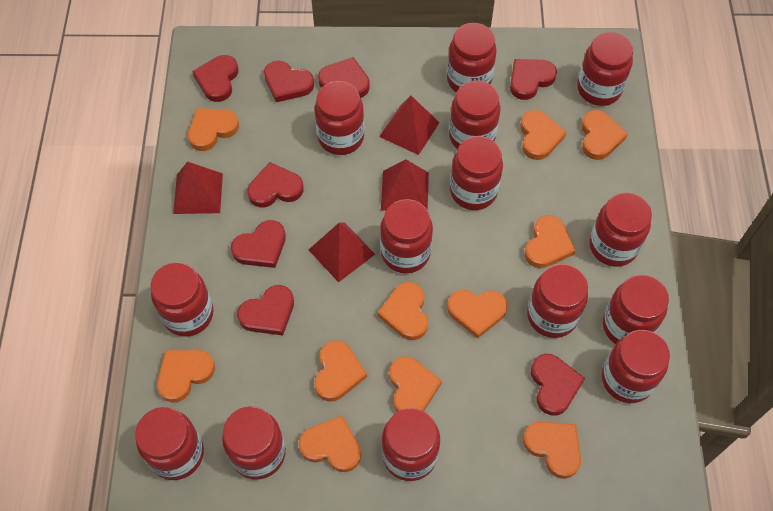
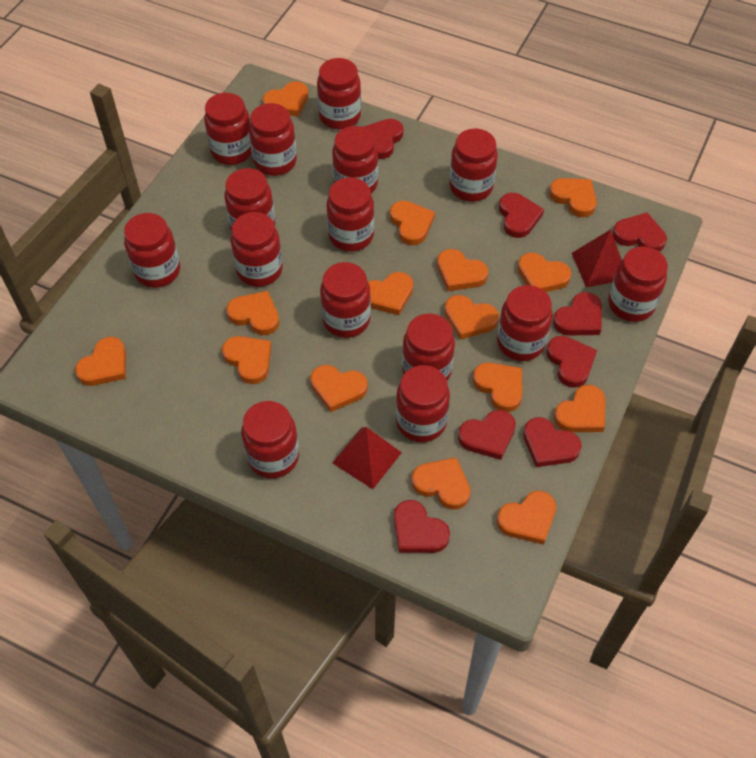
orange heart: [157,350,215,403] [188,108,239,151] [299,416,361,472] [314,340,367,402] [378,282,428,340] [389,356,442,412] [447,290,508,339] [520,110,567,160] [523,421,581,479] [524,215,576,268] [581,110,628,160] = 11 -> [75,337,126,386] [222,336,271,384] [226,291,279,335] [263,81,309,117] [310,365,368,412] [368,272,413,315] [390,201,435,245] [412,458,470,510] [437,249,488,291] [444,295,499,340] [473,362,522,412] [497,491,556,545] [518,252,571,292] [549,178,597,217] [554,385,605,432] = 15
red jar: [135,407,204,480] [150,262,213,337] [222,406,286,479] [315,81,364,155] [380,199,433,274] [382,408,440,481] [447,23,497,93] [449,80,500,149] [450,136,503,210] [527,264,588,338] [577,32,633,106] [589,193,652,267] [602,330,670,403] [603,275,669,344] = 14 -> [124,213,180,288] [204,93,252,165] [225,168,275,231] [231,212,283,287] [241,401,299,478] [249,103,297,176] [317,58,361,129] [320,262,371,338] [327,177,374,252] [332,126,378,194] [396,365,450,442] [402,314,455,381] [449,129,498,202] [497,285,552,361] [608,246,668,322] = 15
red pyramid: [173,162,223,214] [309,222,375,282] [379,96,440,155] [381,159,429,211] = 4 -> [333,427,402,489] [572,229,622,288] = 2

